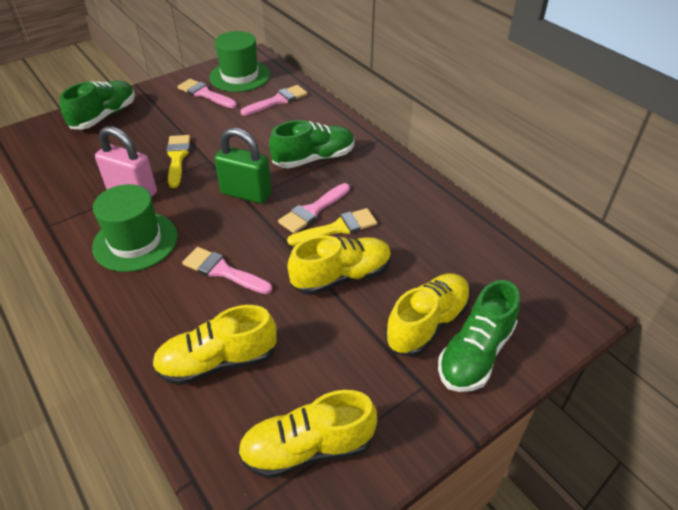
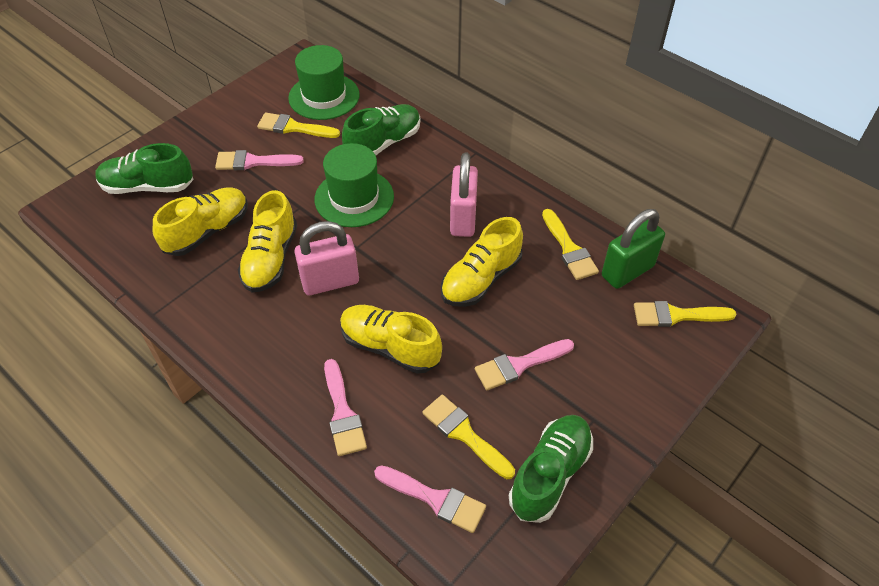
pink padlock: [95,126,157,198] = 1 -> [294,221,359,295] [450,152,478,237] = 2
yellow brush: [166,135,190,188] [287,208,377,246] = 2 -> [257,113,340,138] [422,395,515,479] [542,209,599,280] [634,301,737,327] = 4

